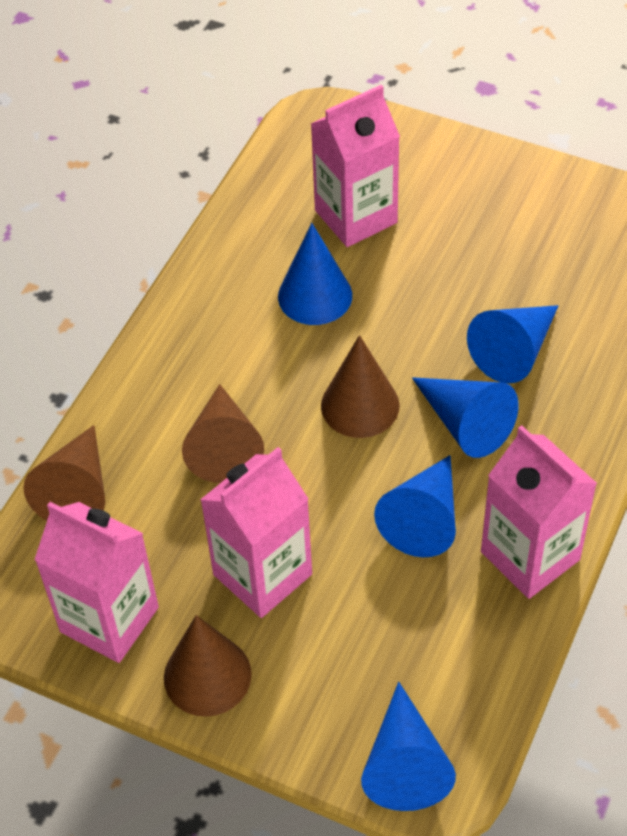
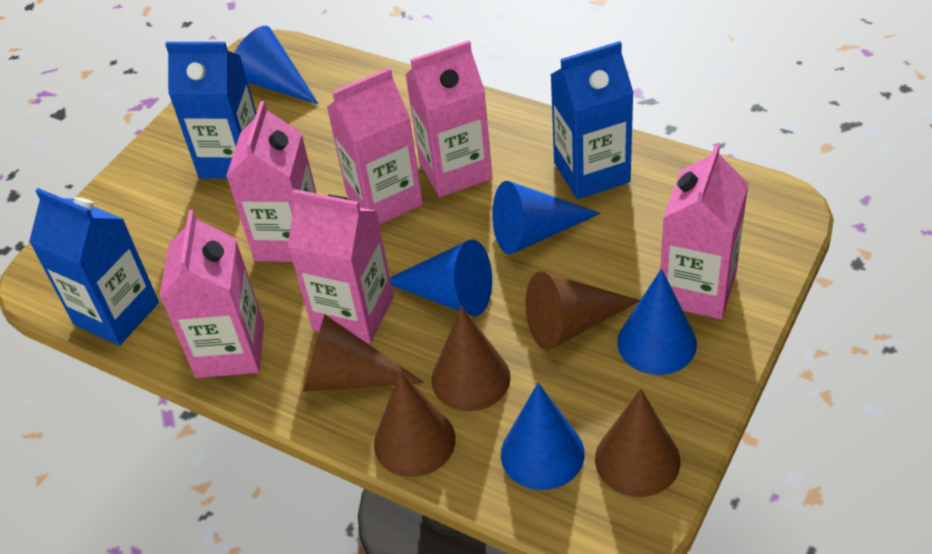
blue carton: none = 0 -> [29,188,159,346] [165,42,256,179] [550,41,634,199] = 3
brown cone: [23,425,105,521] [164,615,252,717] [182,384,264,483] [321,335,400,438] = 4 -> [303,315,424,392] [374,371,456,477] [432,306,511,411] [525,271,640,350] [595,389,681,497] = 5
pink carton: [34,502,159,663] [200,447,312,618] [311,85,400,247] [481,425,597,599] = 4 -> [160,210,264,378] [226,101,317,262] [287,189,394,344] [327,68,423,225] [405,40,492,197] [660,144,748,319] = 6

